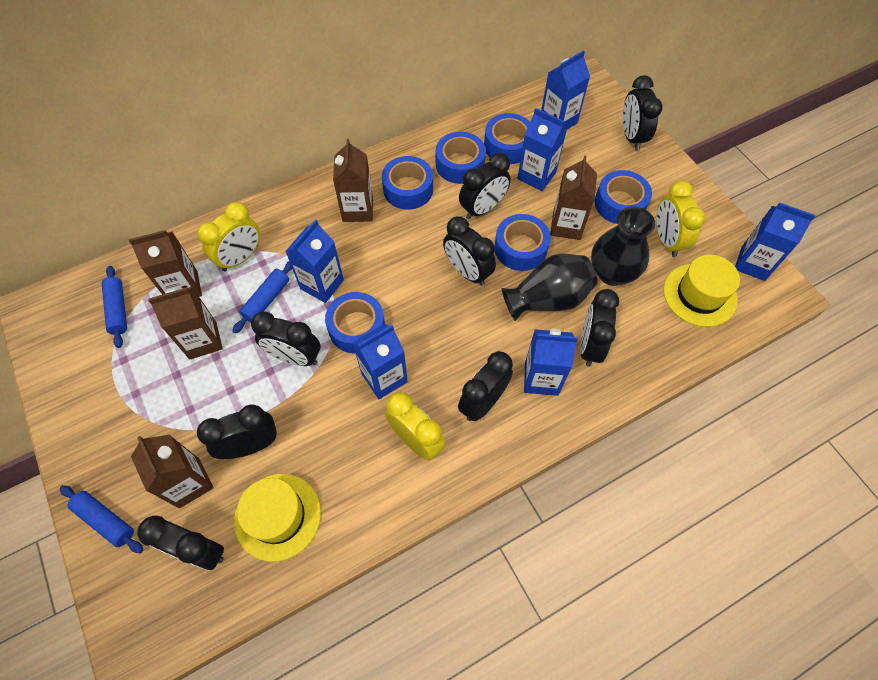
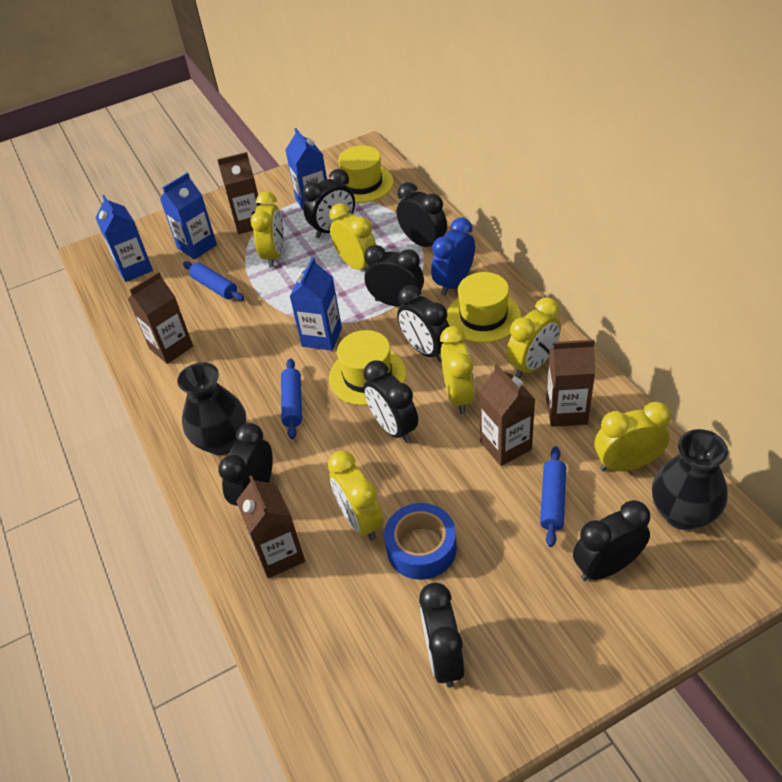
blue carton: [285,219,344,303] [352,324,408,399] [517,108,567,191] [524,329,578,396] [541,50,590,129] [735,203,816,281] = 6 -> [95,195,153,282] [160,173,217,260] [286,128,327,211] [289,257,342,351] = 4
blue clock: none = 0 -> [431,217,475,296] = 1
blue tape: [325,292,385,354] [382,156,433,210] [436,132,486,184] [484,113,530,164] [494,214,551,271] [595,170,652,224] = 6 -> [384,503,457,580] = 1
yellow clock: [197,202,260,271] [385,392,445,461] [656,180,705,257] = 3 -> [250,191,284,268] [328,451,383,541] [329,203,376,270] [440,326,475,414] [506,297,561,378] [595,402,671,471] = 6
yellow hat: [234,474,321,562] [663,255,740,327] = 2 -> [329,330,406,405] [338,145,394,203] [446,272,521,343] = 3

